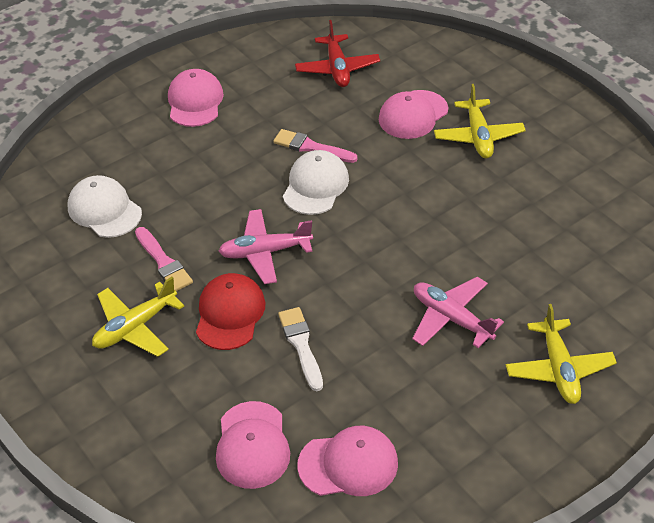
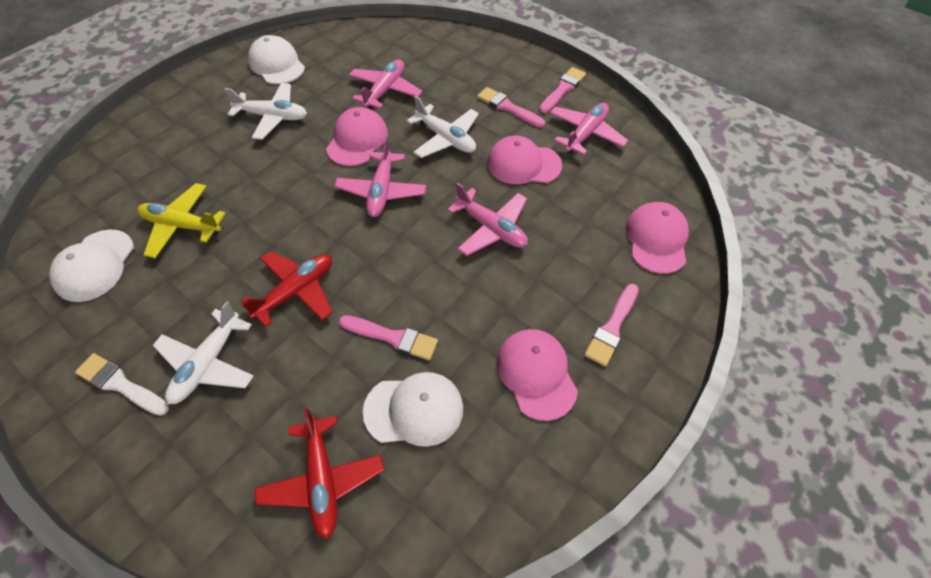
pink brush: [135,227,193,291] [273,129,358,163] = 2 -> [339,315,438,360] [477,87,545,128] [539,67,586,113] [585,284,639,366] = 4
pink plane: [218,209,313,284] [412,277,504,348] = 2 -> [334,137,426,217] [349,60,423,110] [447,182,528,256] [550,103,629,155] = 4
red cap: [196,273,266,350] = 1 -> none = 0
red plane: [295,20,380,87] = 1 -> [241,251,333,327] [255,408,384,539] = 2
white cap: [68,175,142,238] [283,150,349,215] = 2 -> [49,229,134,302] [248,35,305,84] [363,372,463,447] = 3
white plane: none = 0 -> [153,301,254,404] [224,83,307,140] [407,96,479,158] = 3
yellow plane: [92,277,184,357] [434,84,526,158] [506,304,617,404] = 3 -> [137,183,226,258] = 1

